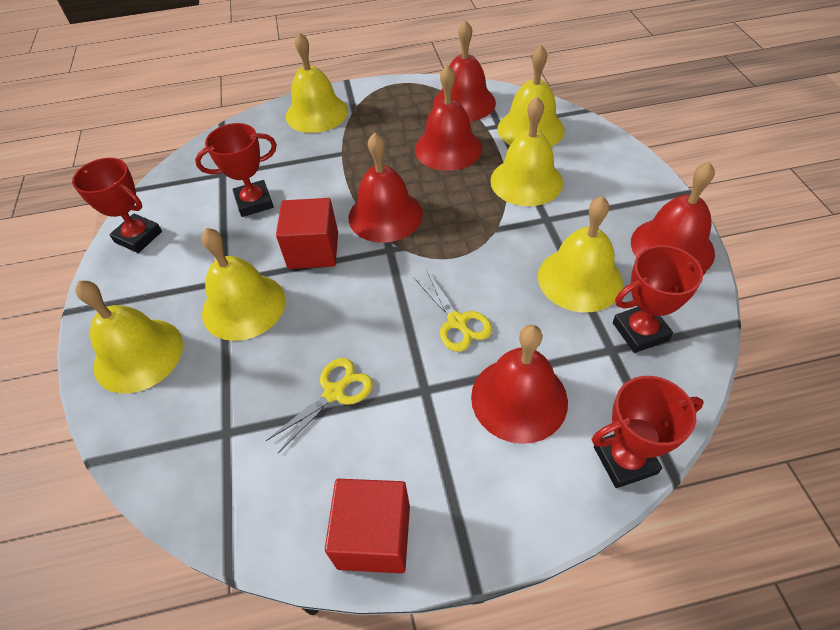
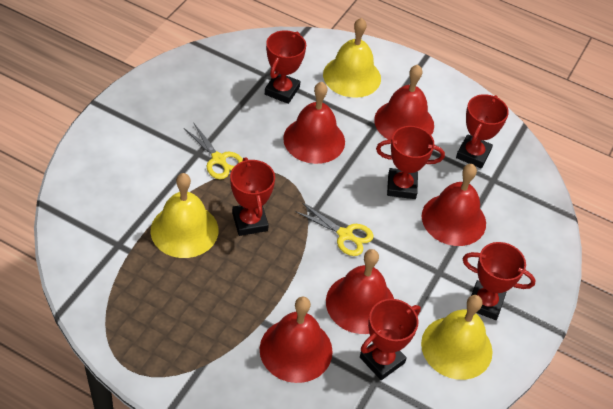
red cube: [276,198,338,269] [325,479,410,573] = 2 -> none = 0
red trophy: [72,158,162,253] [195,123,277,217] [592,376,704,488] [613,245,708,353] = 4 -> [230,157,275,236] [265,30,306,104] [360,299,421,380] [376,126,445,199] [456,94,509,168] [463,242,536,320] = 6
yellow bell: [75,281,183,393] [201,228,286,341] [286,32,348,133] [490,96,563,206] [497,45,565,147] [538,196,623,312] = 6 -> [150,173,218,258] [323,18,381,98] [421,295,492,380] = 3

